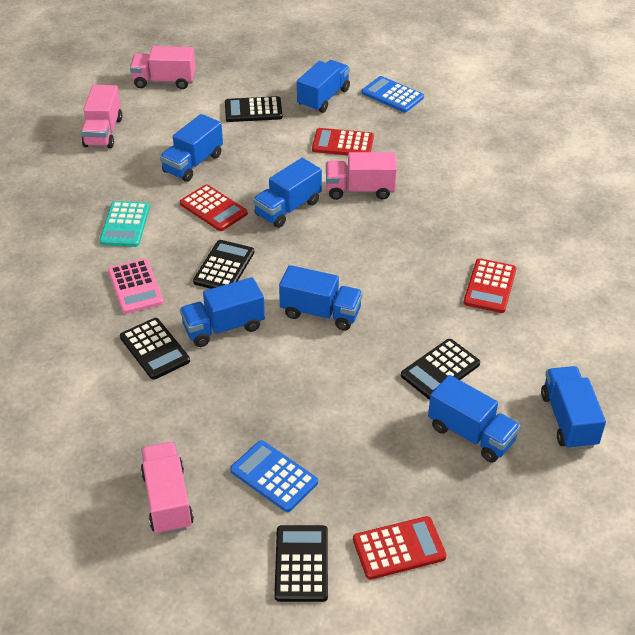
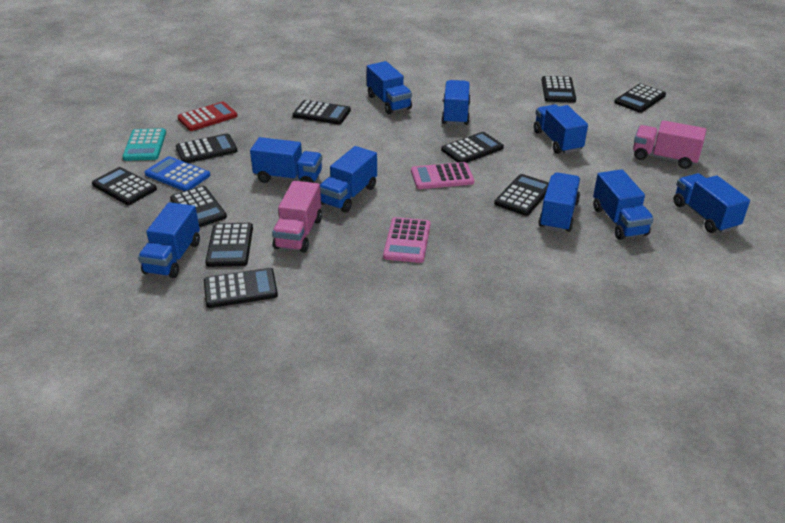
black calculator: [120,318,190,380] [193,240,254,289] [225,96,282,122] [274,525,328,602] [401,339,480,400] = 5 -> [92,167,157,205] [170,186,227,227] [176,133,237,163] [204,268,278,308] [205,223,253,267] [293,100,351,124] [441,132,504,163] [494,174,549,216] [542,76,576,103] [614,84,666,113] = 10
blue calculator: [230,440,318,512] [361,76,424,113] = 2 -> [145,156,211,191] = 1
blue truck: [160,114,223,182] [180,277,265,347] [253,158,322,228] [279,265,363,331] [297,60,350,113] [428,375,520,463] [541,366,606,450] = 7 -> [138,202,200,278] [250,137,322,183] [320,146,377,212] [367,61,412,114] [441,80,471,125] [534,104,588,154] [538,172,580,232] [593,169,654,240] [673,173,750,233] = 9
pink calculator: [108,259,164,314] = 1 -> [383,217,430,263] [411,162,474,189] = 2
pink truck: [81,85,122,148] [130,46,195,89] [141,442,194,535] [326,152,397,200] = 4 -> [272,181,322,253] [633,120,706,169] = 2
red calculator: [180,184,248,231] [312,128,374,155] [353,516,446,580] [464,258,516,313] = 4 -> [177,102,237,131] = 1

